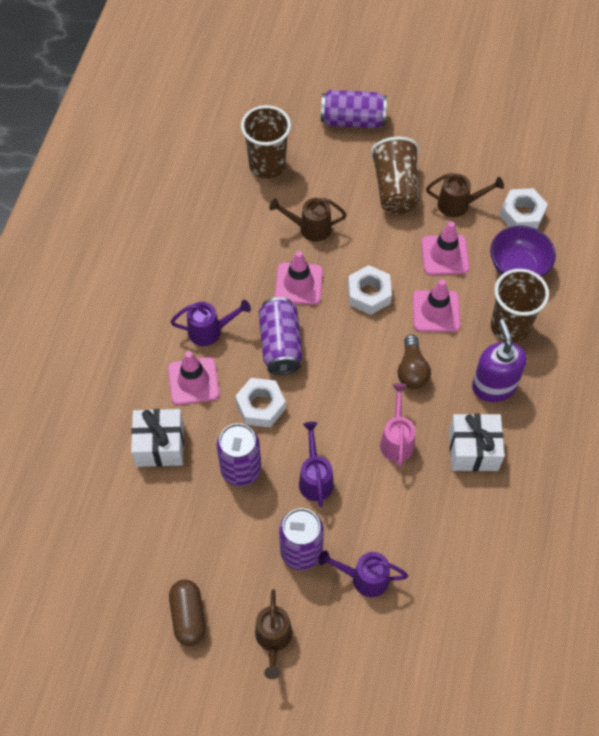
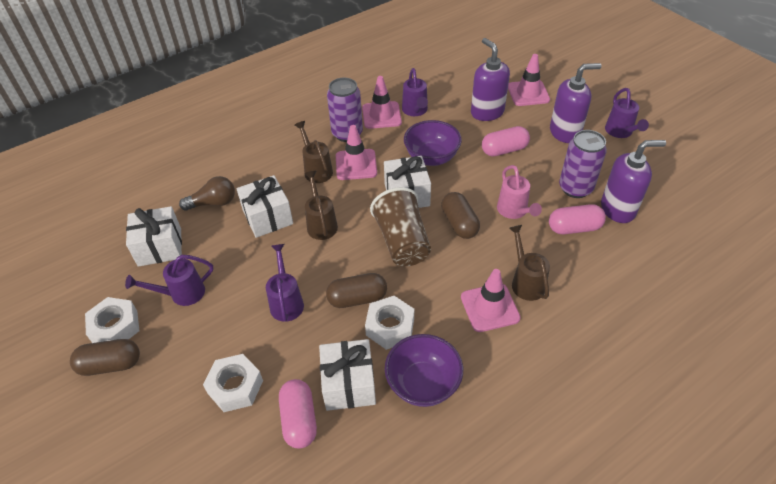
brown capsule: [169,579,206,646] = 1 -> [70,339,140,376] [326,273,387,308] [441,192,480,239] = 3
brown cup: [241,105,291,179] [370,137,419,214] [491,269,549,343] = 3 -> [370,187,431,266] = 1
pink capsule: none = 0 -> [279,379,317,449] [482,126,530,157] [549,204,606,234] = 3
purple bowl: [490,225,556,277] = 1 -> [385,334,463,407] [404,120,462,166] = 2
purple can: [216,423,261,486] [259,297,303,375] [279,508,324,570] [321,90,387,128] = 4 -> [327,78,363,142] [559,130,607,198] = 2
purple soap dispenser: [472,320,527,402] = 1 -> [471,38,510,121] [550,63,602,143] [601,140,666,223] = 3
purple watering can: [170,300,251,346] [299,422,334,507] [318,550,408,597] = 3 -> [125,255,213,306] [266,244,304,322] [402,68,428,116] [605,88,649,138] = 4
white gift: [131,409,184,467] [449,414,505,471] = 2 -> [126,206,182,267] [236,175,293,238] [319,339,376,411] [384,156,431,208] = 4

